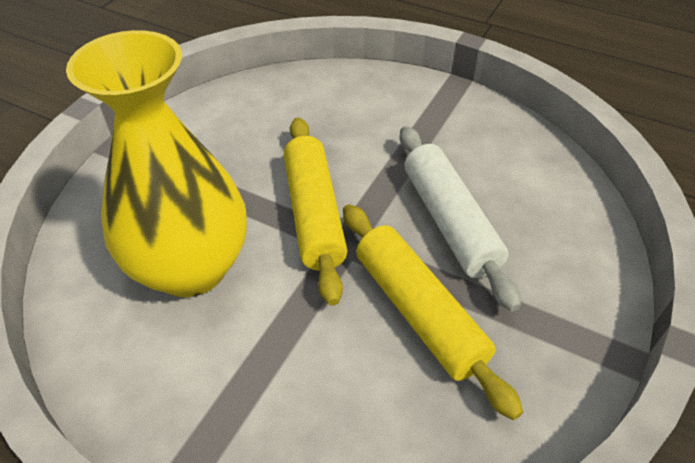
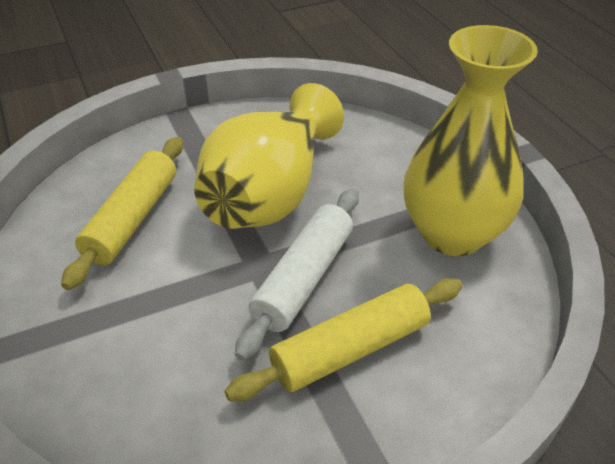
yellow vase: [66,30,247,297] = 1 -> [194,83,344,229] [404,25,538,256] = 2

